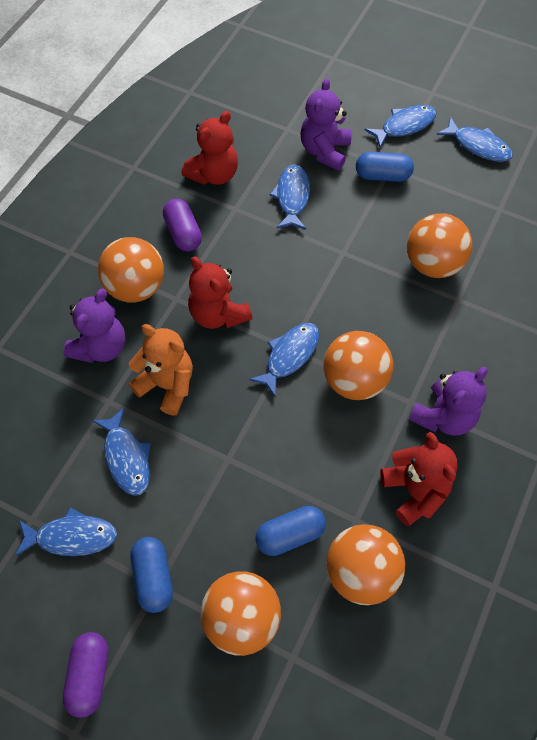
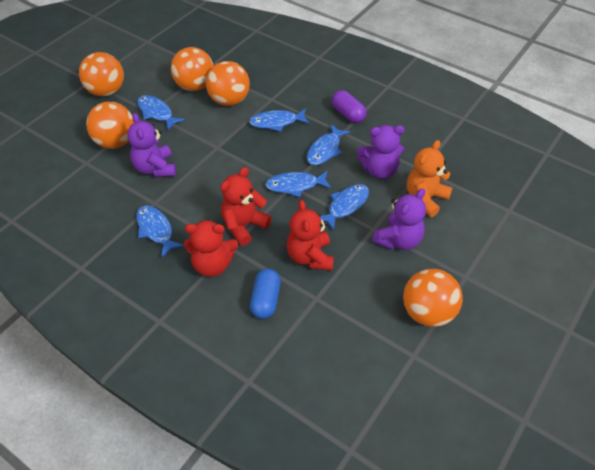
blue capsule: [131,537,173,613] [255,506,326,556] [356,152,414,182] = 3 -> [250,268,281,319] = 1
purple capsule: [63,632,108,718] [163,199,202,252] = 2 -> [332,90,367,123] = 1

